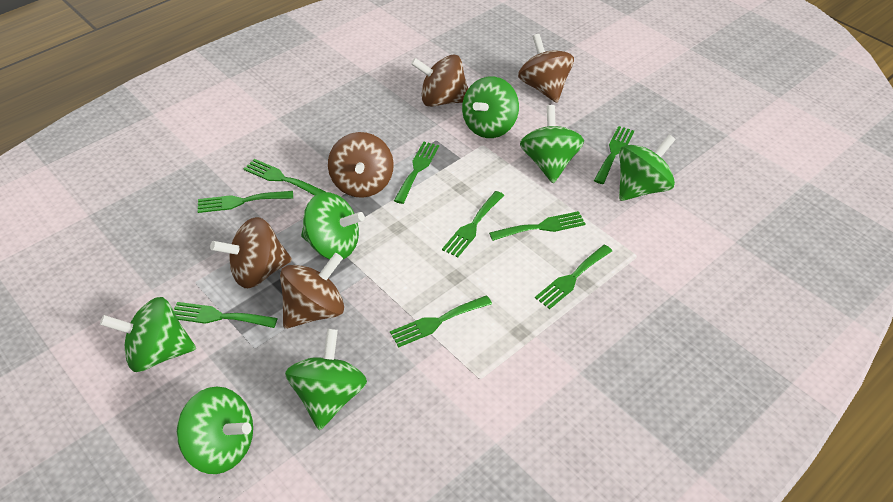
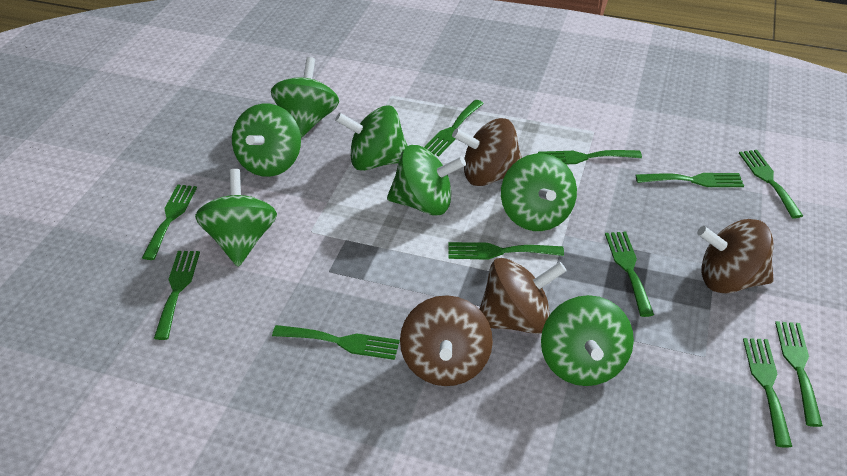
brown spinning top: [210,217,292,288] [280,253,344,329] [328,132,394,198] [411,55,468,107] [518,34,574,103] = 5 -> [400,295,493,386] [452,118,522,186] [479,258,567,334] [697,219,774,294] = 4
green fork: [174,302,277,328] [197,191,293,213] [244,159,326,196] [390,295,492,348] [394,141,439,204] [442,191,504,258] [489,211,586,241] [535,245,612,309] [594,126,634,184] = 9 -> [142,184,197,260] [154,251,200,340] [272,325,400,360] [424,100,484,156] [448,242,564,260] [538,150,642,164] [605,231,654,317] [636,173,744,187] [739,150,803,218] [743,338,792,448] [775,321,823,427] = 11

